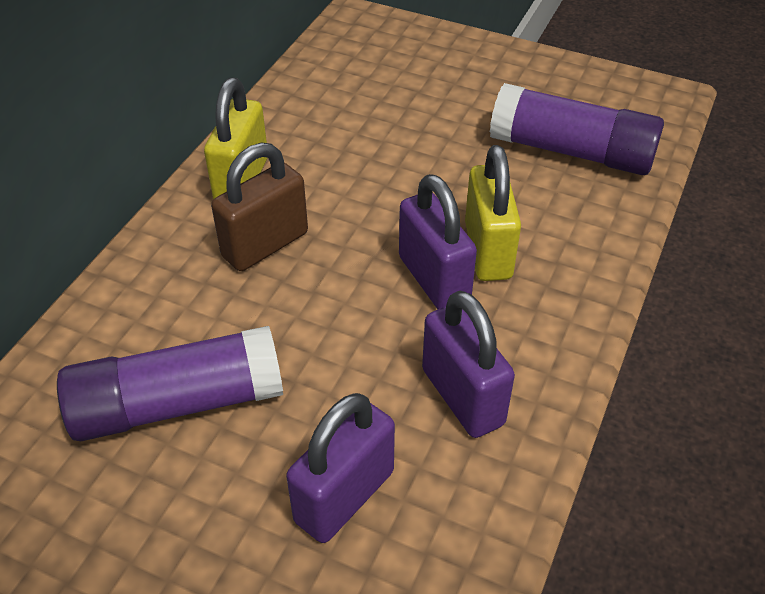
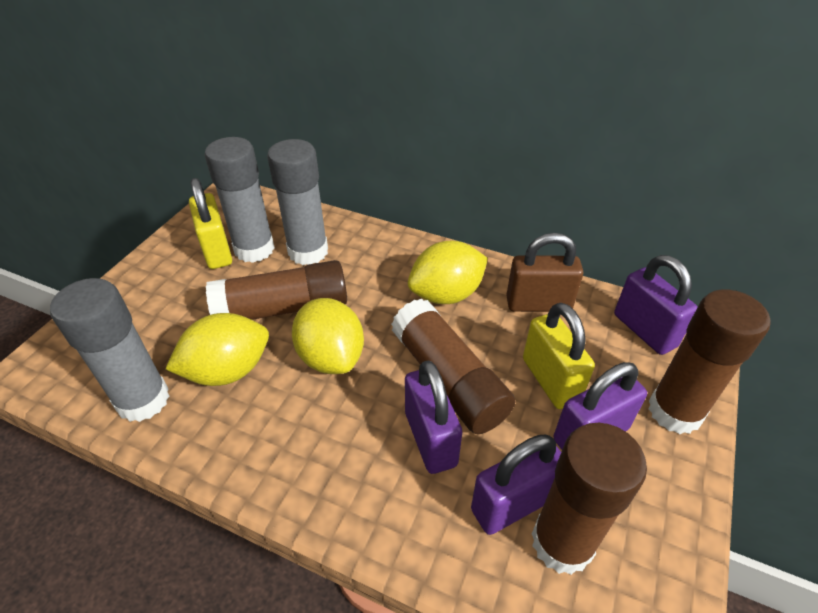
brown glue stick: none = 0 -> [206,260,347,320] [391,298,515,434] [532,423,647,575] [648,289,770,434] = 4
grey glue stick: none = 0 -> [50,278,170,422] [205,137,275,263] [267,139,328,265] = 3
purple glue stick: [57,326,283,441] [490,83,664,175] = 2 -> none = 0
purple padlock: [286,393,395,543] [399,174,477,309] [422,291,515,438] = 3 -> [405,360,462,474] [471,435,561,535] [554,362,647,450] [614,255,698,355] = 4
yellow lemon: none = 0 -> [165,313,269,386] [292,298,364,374] [408,241,488,304] = 3

